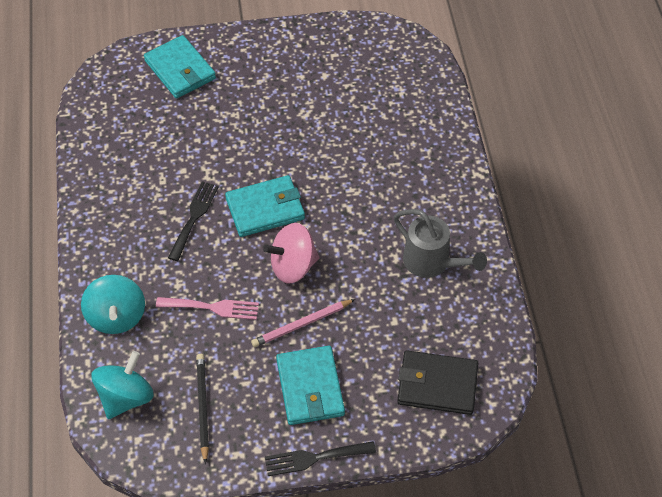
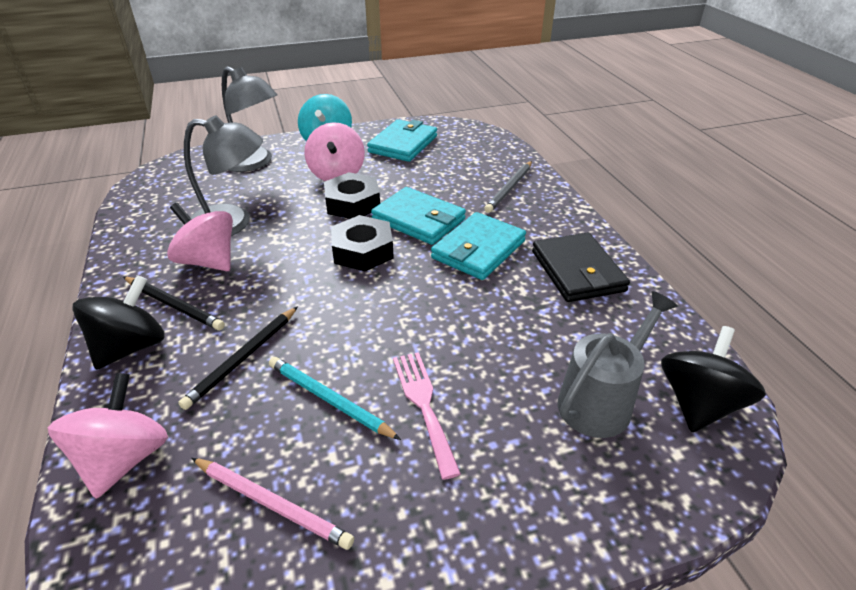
black fork: [168,181,219,261] [265,441,376,476] = 2 -> none = 0
black nut: none = 0 -> [324,172,380,219] [331,215,394,271] = 2
black pencil: [196,354,209,464] = 1 -> [124,277,225,330] [178,306,298,410] = 2
black spinning top: none = 0 -> [72,275,165,370] [661,326,766,432] = 2
grey lamp: none = 0 -> [184,115,263,236] [222,67,277,172] = 2
grey pencil: none = 0 -> [484,161,532,213] = 1
pink spinning top: [263,223,320,284] = 1 -> [48,373,168,499] [167,203,233,271] [304,122,365,181] = 3
turquoise pencil: none = 0 -> [269,357,401,440] = 1
turquoise spinning top: [81,275,145,334] [91,351,154,419] = 2 -> [298,94,352,141] = 1

